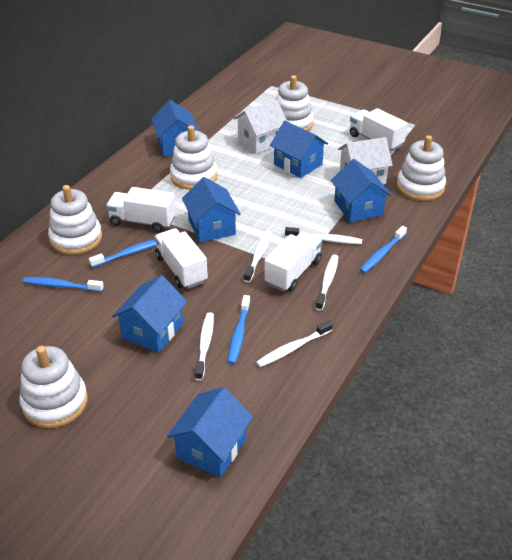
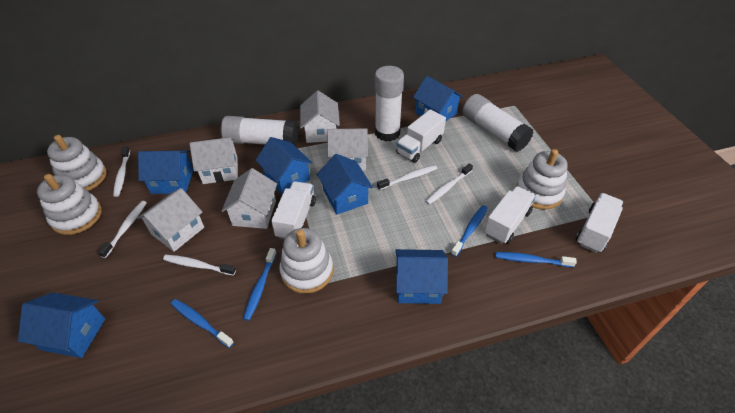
white glue stick: none = 0 -> [221,116,299,147] [375,66,404,141] [462,94,534,152] = 3
white house: [234,100,288,154] [338,137,393,185] = 2 -> [137,188,204,252] [190,137,238,184] [222,168,277,229] [300,91,340,143] [327,128,368,171] = 5
white stacking toy: [19,346,88,428] [48,185,102,255] [170,125,217,190] [276,75,314,131] [397,135,446,201] = 5 -> [37,174,102,235] [47,135,107,191] [279,228,333,294] [516,149,568,210] = 4

